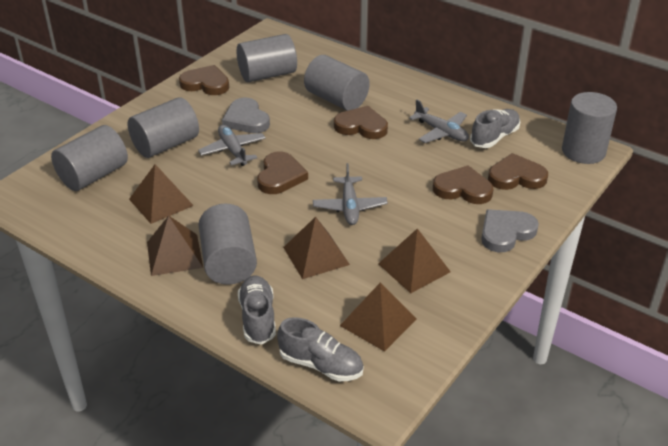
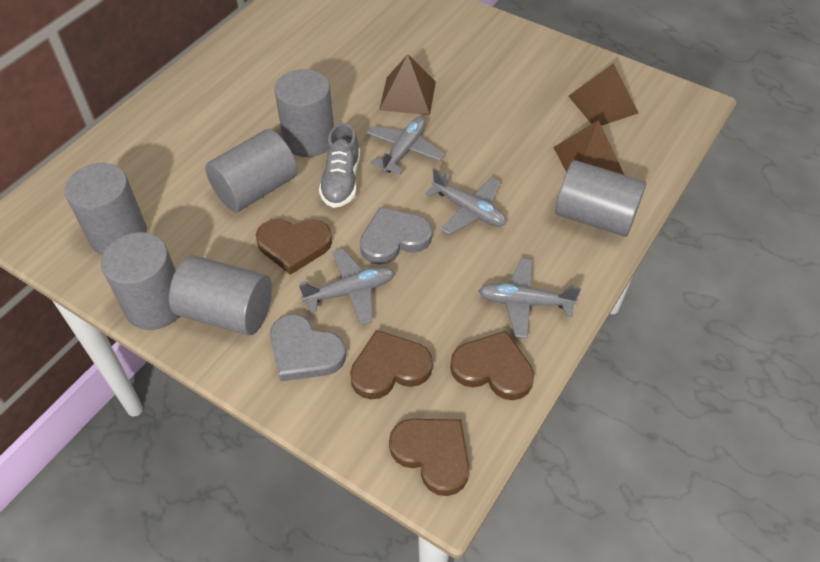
brown heart: [179,65,229,95] [257,151,308,194] [334,106,388,139] [433,165,494,204] [488,153,548,190] = 5 -> [256,219,332,275] [350,330,433,399] [389,419,470,496] [450,331,534,400] = 4
brown pyramid: [129,164,194,224] [147,215,203,276] [283,217,350,279] [340,283,416,352] [378,228,451,293] = 5 -> [379,55,436,115] [553,120,624,175] [568,63,638,126] = 3
grey plane: [198,125,266,166] [313,163,388,225] [409,99,469,143] = 3 -> [299,249,395,325] [367,117,445,175] [425,168,506,235] [479,258,581,338] = 4
grey shoe: [238,275,276,345] [277,317,364,381] [470,109,520,148] = 3 -> [319,123,360,208] = 1

